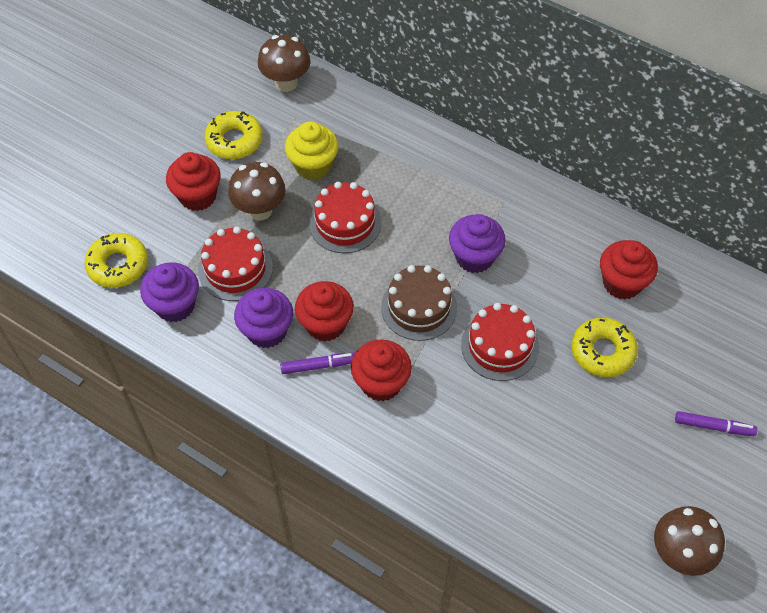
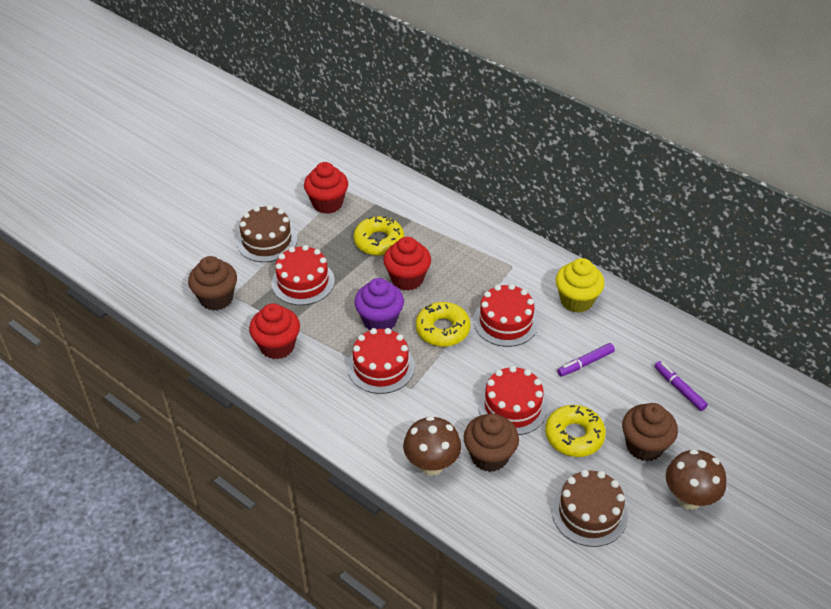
brown cake: [381,265,457,341] = 1 -> [236,205,297,262] [552,470,628,547] = 2
brown cupcake: none = 0 -> [188,256,237,311] [464,413,519,472] [622,403,678,461] = 3
brown mushroom: [228,162,286,221] [258,35,310,92] [654,506,725,576] = 3 -> [403,416,461,476] [666,449,726,510] = 2
purple cupcake: [140,262,199,322] [234,288,293,348] [449,214,506,273] = 3 -> [355,278,404,330] = 1
red cake: [198,226,273,301] [309,182,381,253] [461,303,539,381] = 3 -> [271,245,335,305] [347,328,415,394] [473,284,539,347] [478,366,548,435] = 4
red cupcake: [166,152,221,211] [295,281,354,342] [351,339,412,401] [600,240,658,300] = 4 -> [249,303,300,359] [304,162,348,214] [383,237,431,291] = 3

